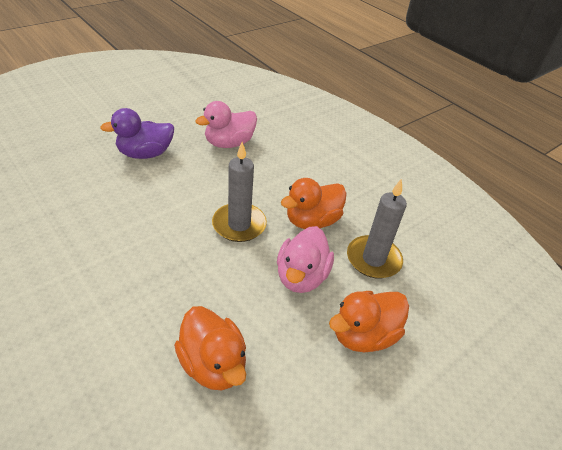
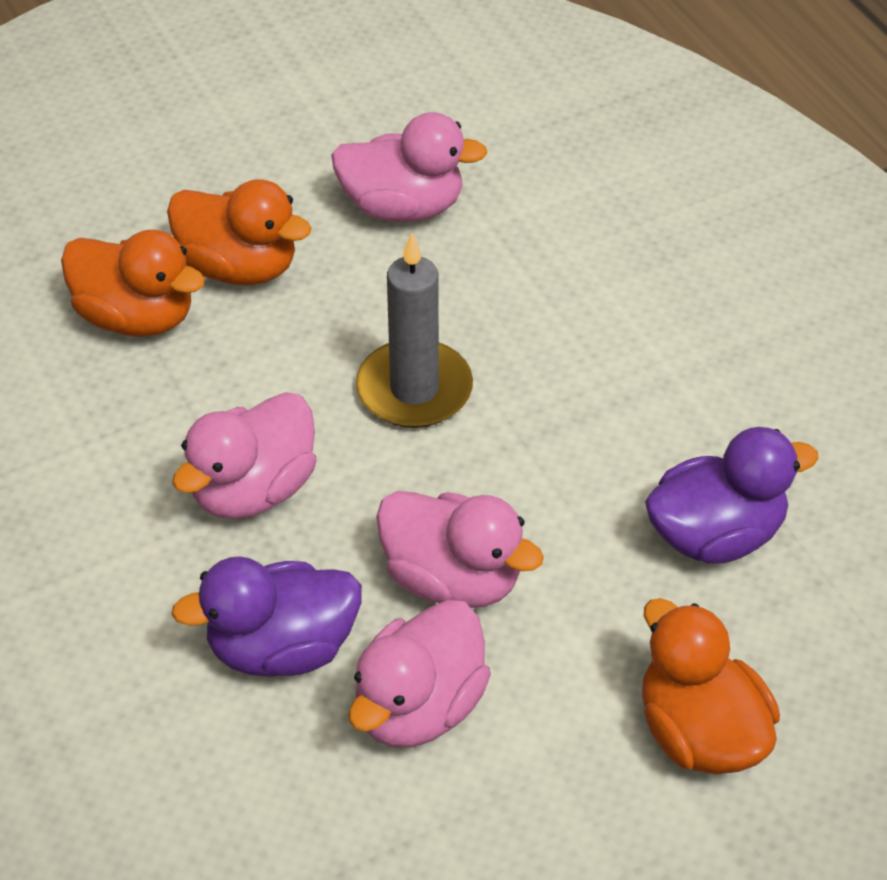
grey candle: [212,142,267,242] [347,179,407,278] = 2 -> [356,233,473,428] = 1
pink duck: [195,101,257,148] [277,226,334,293] = 2 -> [172,392,316,519] [331,112,488,222] [349,600,491,748] [376,491,544,608] = 4
purple duck: [100,108,174,159] = 1 -> [171,557,362,677] [645,427,819,564] = 2

